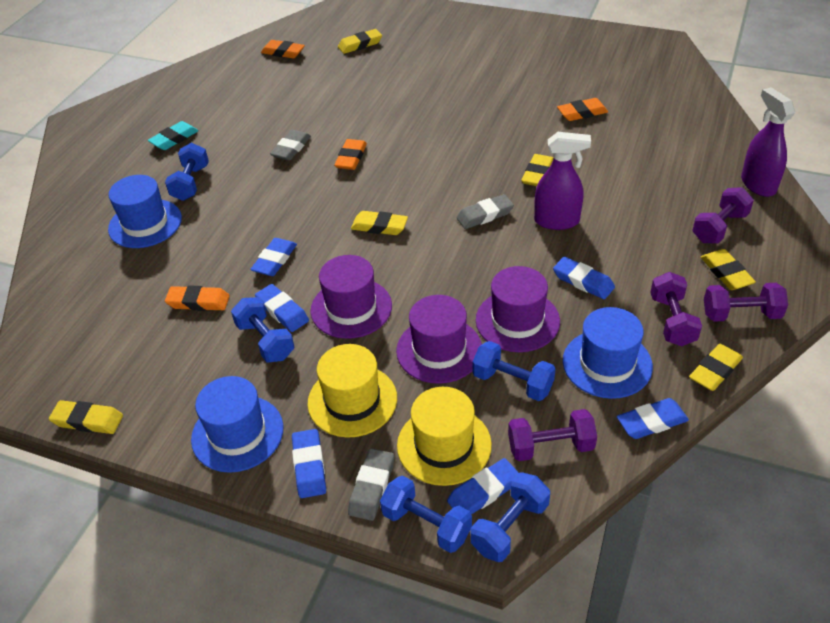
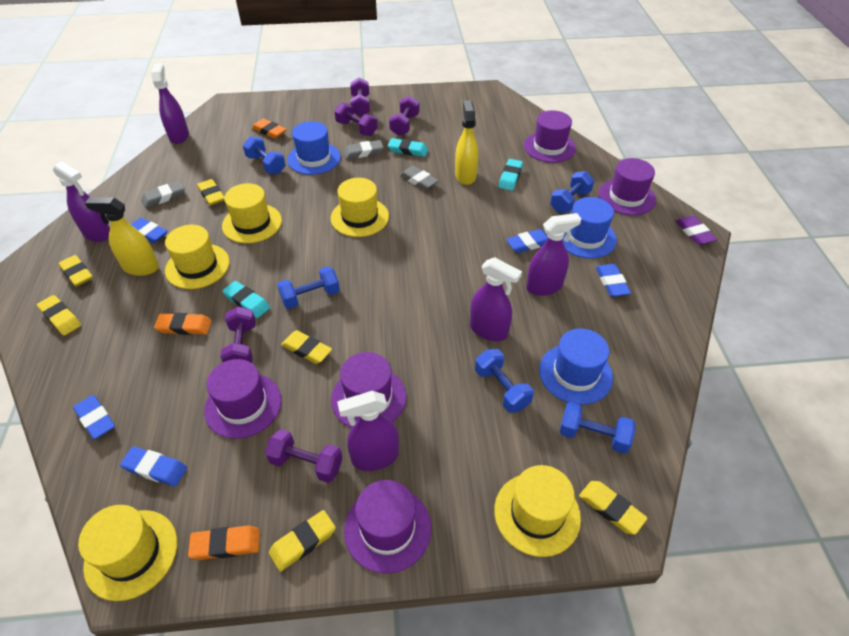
blue eraser: [250,238,297,276] [255,284,309,332] [292,429,326,498] [447,458,519,515] [553,257,615,299] [617,398,689,439] = 6 -> [73,395,115,439] [120,447,187,486] [131,218,168,243] [506,229,548,253] [596,264,631,297] = 5
orange eraser: [165,286,230,311] [261,40,305,58] [334,139,367,170] [557,98,608,121] = 4 -> [154,313,212,335] [188,526,260,560] [252,119,287,139] = 3
purple dumbbell: [508,409,597,461] [650,272,702,346] [692,187,754,243] [704,283,788,322] = 4 -> [220,306,256,363] [265,429,343,483] [334,103,377,136] [350,78,370,116] [389,96,419,136] = 5
purple eraser: none = 0 -> [675,216,718,245] = 1
purple hat: [310,255,392,339] [396,295,482,384] [476,266,560,352] = 3 -> [204,359,282,439] [331,352,406,428] [344,480,431,574] [524,110,576,163] [598,158,656,215] = 5
purple spray bottle: [534,132,591,230] [741,87,795,197] = 2 -> [53,161,110,242] [151,63,189,144] [337,391,399,471] [470,257,522,341] [526,213,581,296] = 5
turquoise eraser: [148,121,199,150] = 1 -> [222,281,270,318] [388,138,428,157] [499,159,523,191] = 3
yellow hat: [308,344,397,438] [397,387,492,486] = 2 -> [78,505,177,601] [165,225,230,289] [222,183,282,243] [331,178,389,237] [494,465,581,557] = 5
yellow spray bottle: none = 0 -> [85,197,159,276] [455,100,478,185] = 2

